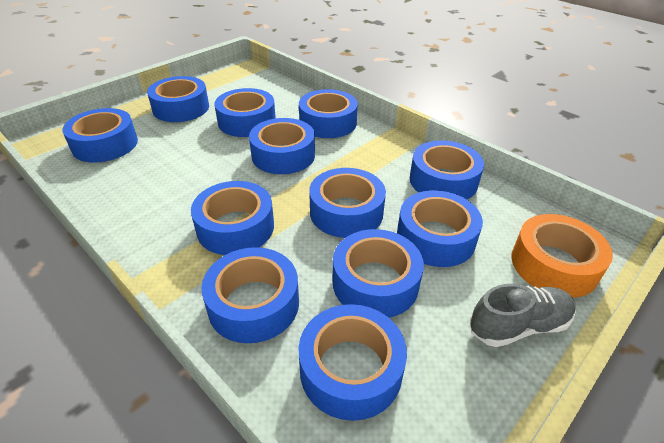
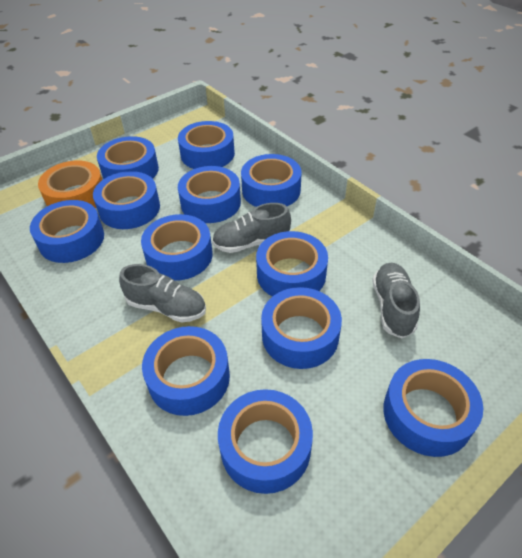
grey shoe: [470,284,576,347] = 1 -> [119,264,206,323] [212,203,291,253] [372,263,420,338] = 3

